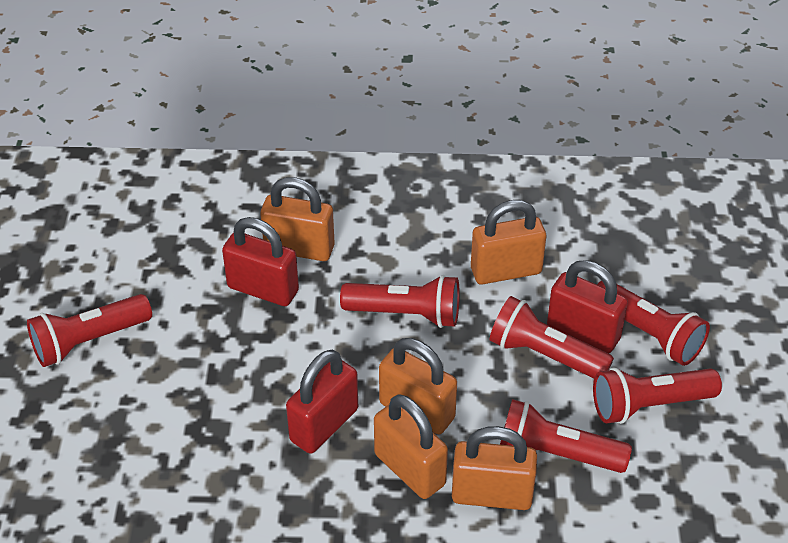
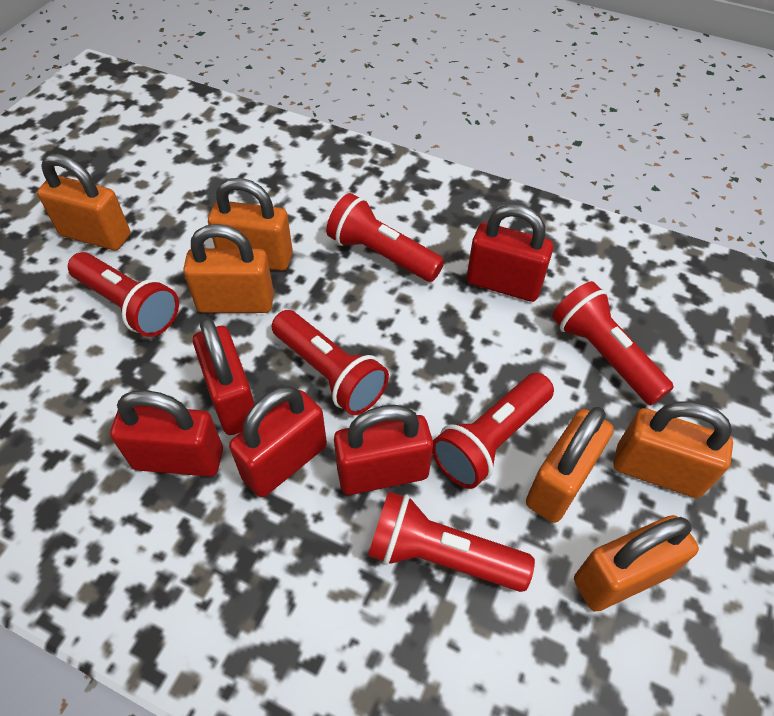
orange padlock: [260,177,335,261] [374,394,448,499] [379,338,457,435] [452,426,537,510] [471,200,546,284] = 5 -> [37,154,130,250] [183,224,274,313] [208,178,293,271] [526,407,614,523] [574,515,699,611] [613,401,733,498] = 6
red padlock: [222,217,299,306] [286,350,358,454] [547,260,628,354] = 3 -> [110,390,223,477] [193,317,255,435] [229,386,327,497] [334,405,433,495] [467,204,554,302] = 5

